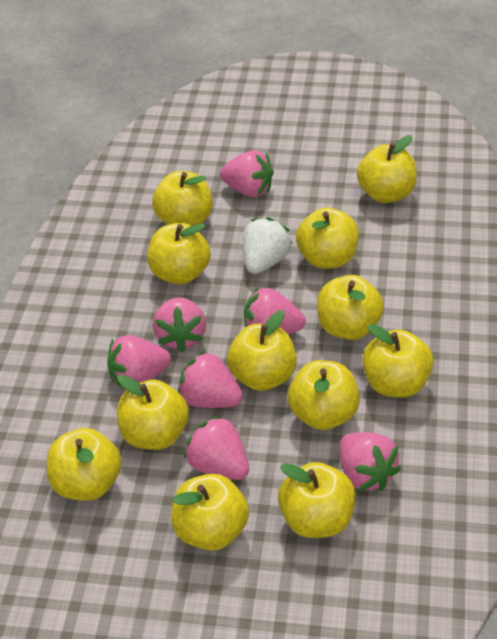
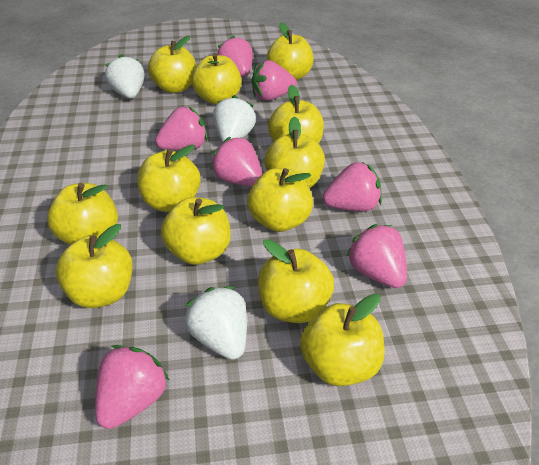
white strawberry: [243,217,292,274] = 1 -> [105,54,144,98] [185,286,247,360] [213,95,256,142] = 3

